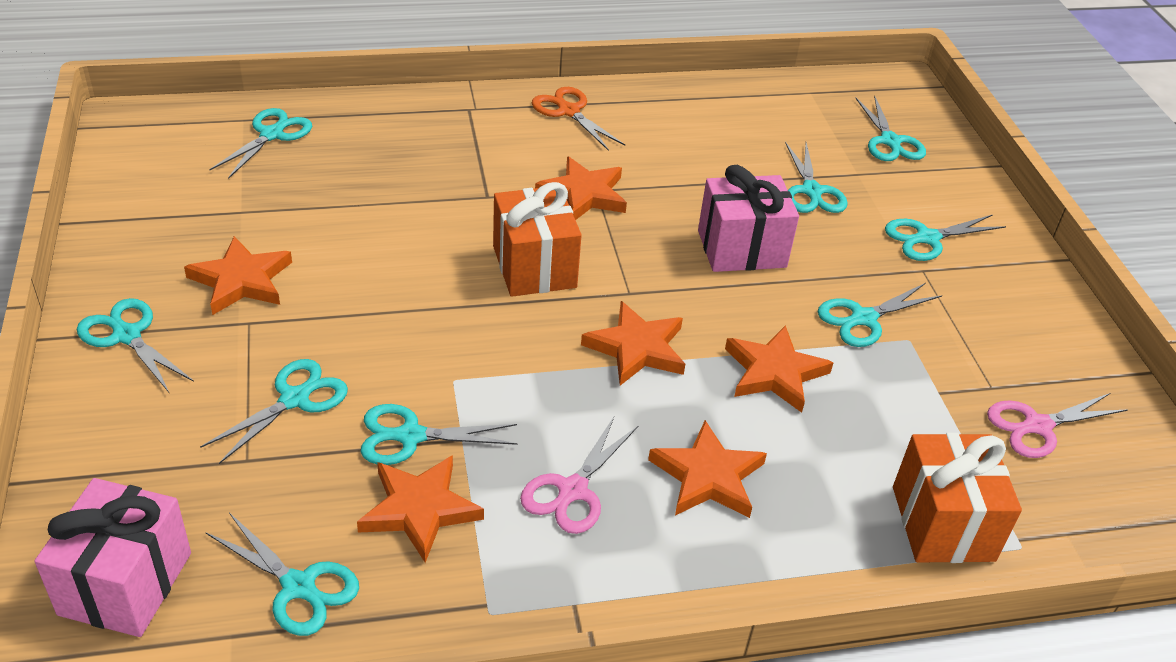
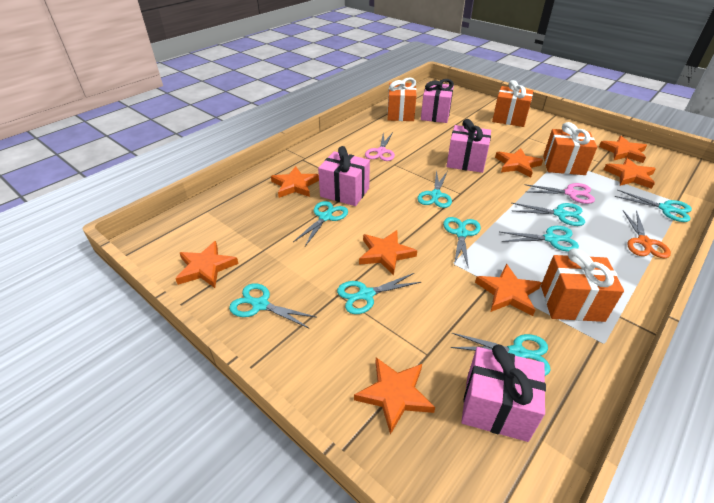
orange gift: [493,182,582,297] [893,433,1022,563] = 2 -> [387,77,417,121] [492,80,533,127] [541,248,624,322] [543,122,597,175] = 4
orange star: [184,236,292,315] [357,455,484,563] [535,156,627,220] [581,301,685,386] [648,420,767,518] [725,325,833,413] = 6 -> [175,241,239,288] [271,166,319,198] [354,357,435,435] [359,230,417,276] [475,264,542,316] [495,148,543,178] [599,136,647,163] [604,158,656,189] = 8
pink gift: [34,478,191,637] [698,165,799,272] = 2 -> [318,146,370,206] [421,79,454,123] [446,119,491,173] [461,344,546,442] = 4

